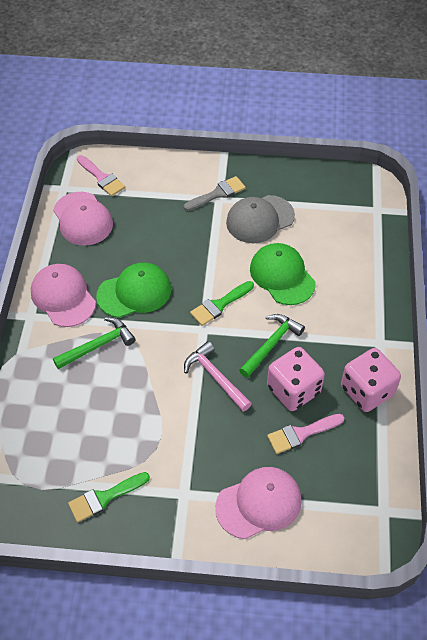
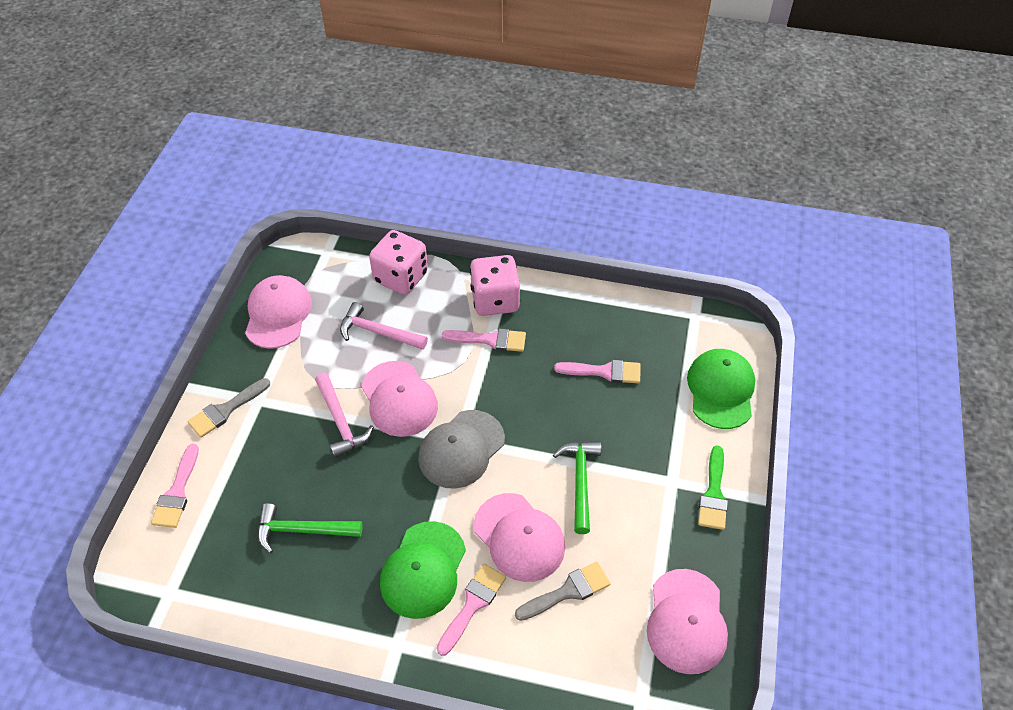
green brush: [68,472,150,522] [190,281,254,326] = 2 -> [698,445,728,530] = 1
grey brush: [184,176,246,211] = 1 -> [187,378,270,438] [515,562,611,621] = 2
pink brush: [77,155,125,196] [267,414,344,454] = 2 -> [151,444,199,528] [437,564,506,656] [442,328,526,352] [554,360,640,383] = 4
pink cap: [31,264,96,327] [53,192,113,246] [215,467,302,539] = 3 -> [245,275,312,349] [361,361,438,437] [474,493,565,582] [647,569,728,674] = 4
pink hammer: [184,341,252,412] = 1 -> [315,373,374,458] [340,302,428,350] = 2

